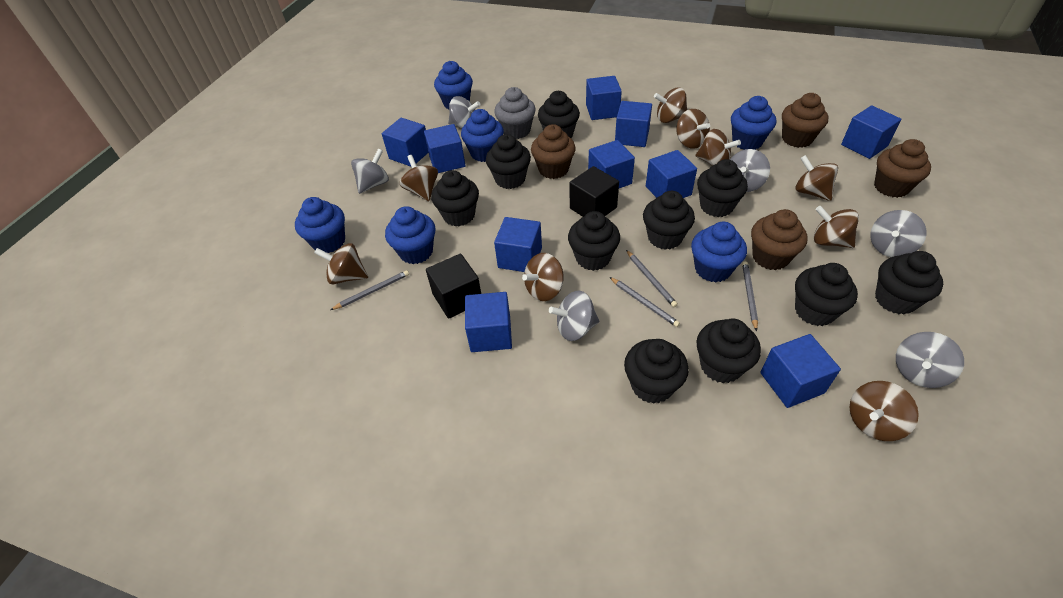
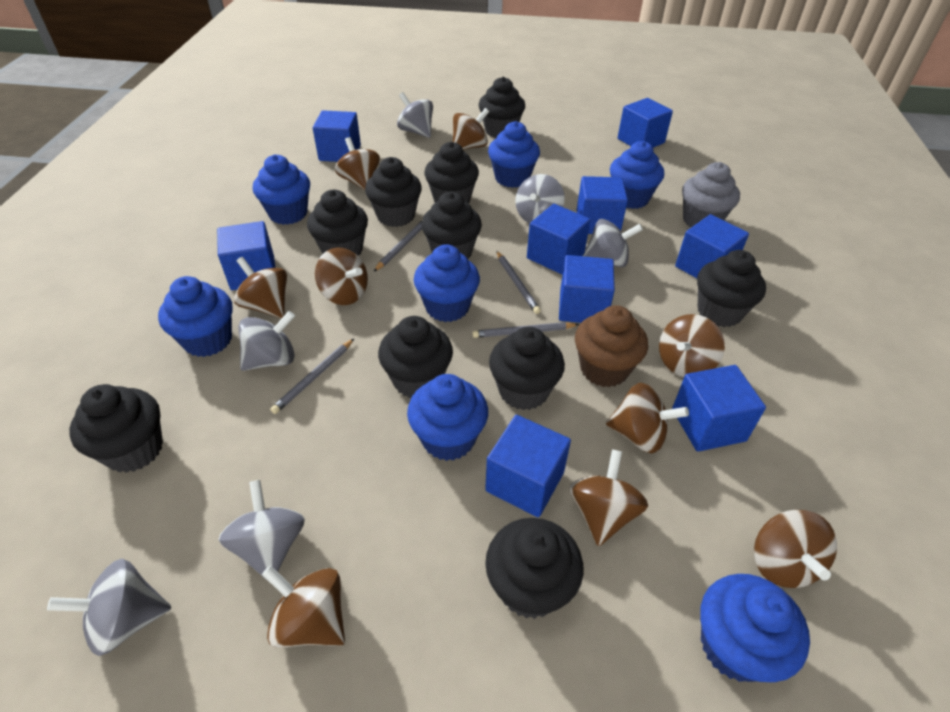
black cube: [426,253,481,319] [570,166,619,217] = 2 -> none = 0
blue cube: [382,118,428,167] [424,124,466,173] [465,292,512,352] [494,217,542,272] [586,76,622,120] [588,140,635,188] [615,101,652,147] [646,150,697,198] [760,334,841,408] [841,106,901,159] = 10 -> [217,221,275,290] [313,110,361,162] [485,415,571,517] [527,204,590,274] [559,255,615,323] [577,176,628,234] [618,98,673,148] [672,365,766,452] [675,214,749,278] = 9
blue cupcake: [295,197,345,253] [385,206,435,264] [434,61,473,110] [461,109,504,162] [691,222,747,282] [731,96,776,150] = 6 -> [158,276,232,357] [253,154,310,225] [407,374,488,461] [414,244,480,322] [488,121,540,188] [610,141,664,209] [700,574,810,682] = 7
brown cupcake: [531,124,576,179] [751,209,807,270] [782,93,829,148] [874,139,931,198] = 4 -> [575,305,648,387] = 1

